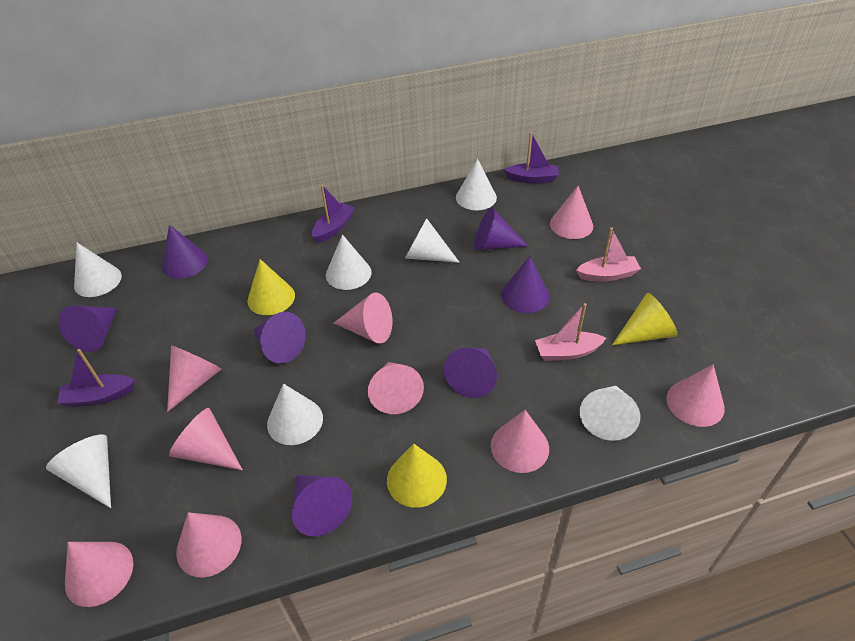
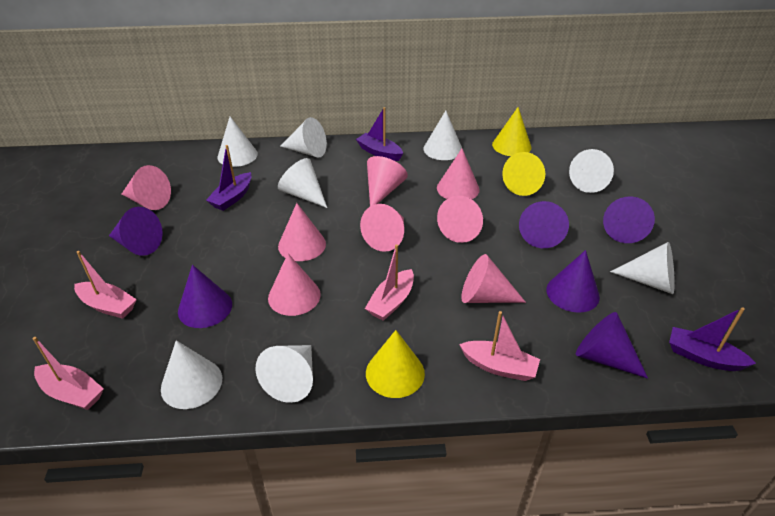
pink boat: [535,303,606,361] [576,227,641,282] = 2 -> [33,337,104,410] [74,251,137,319] [365,245,414,321] [459,311,540,381] = 4
pink cone: [65,542,133,607] [167,345,221,412] [169,408,243,470] [176,512,242,578] [334,293,392,344] [368,362,424,414] [491,410,549,473] [550,186,593,239] [666,364,725,427] = 9 -> [122,165,171,210] [268,254,321,316] [278,203,326,261] [360,204,404,252] [367,156,408,206] [437,149,480,199] [437,196,483,243] [461,254,526,303] = 8
purple cone: [59,305,118,352] [162,225,208,279] [253,312,306,364] [292,475,352,536] [444,348,497,398] [474,208,528,251] [501,256,549,313] = 7 -> [109,207,163,256] [178,265,232,328] [519,201,569,248] [546,250,600,313] [576,312,648,379] [603,197,655,243] = 6
white cone: [46,434,111,508] [74,243,122,297] [267,384,323,445] [326,234,372,290] [405,218,460,263] [456,159,497,210] [580,386,640,441] = 7 -> [161,340,222,409] [217,117,258,167] [255,345,313,403] [278,158,327,208] [280,117,327,158] [424,111,462,160] [569,149,614,193] [610,242,675,294] = 8

